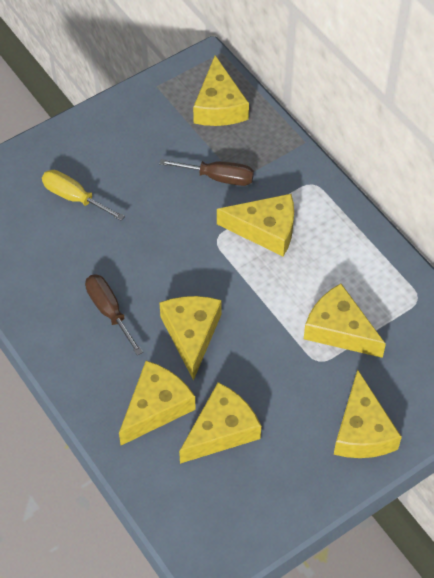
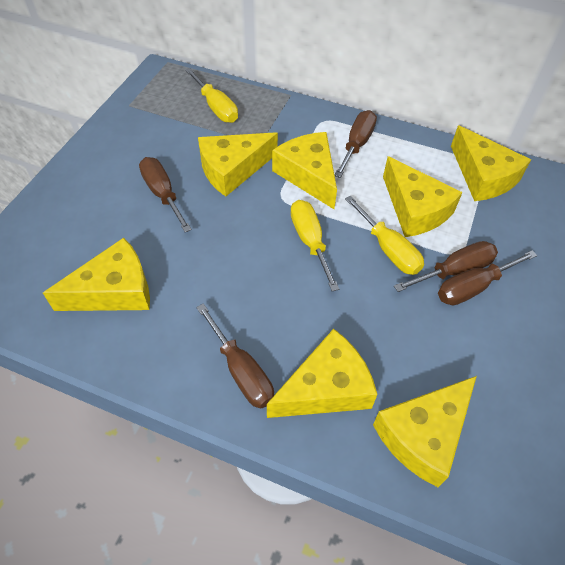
brown screwdriver: [85,274,143,356] [159,159,254,186] = 2 -> [139,157,192,232] [196,303,274,409] [335,110,377,178] [394,241,498,292] [438,251,537,305] = 5
yellow screwdriver: [42,170,125,221] = 1 -> [185,68,238,123] [291,200,339,291] [345,196,424,275] = 3

